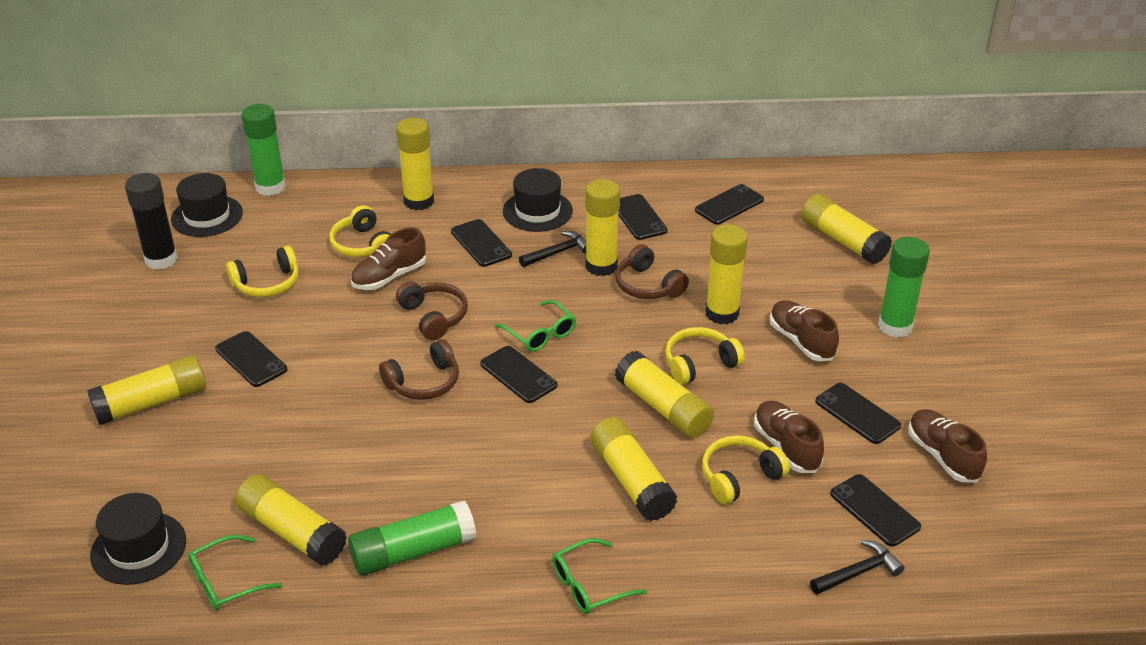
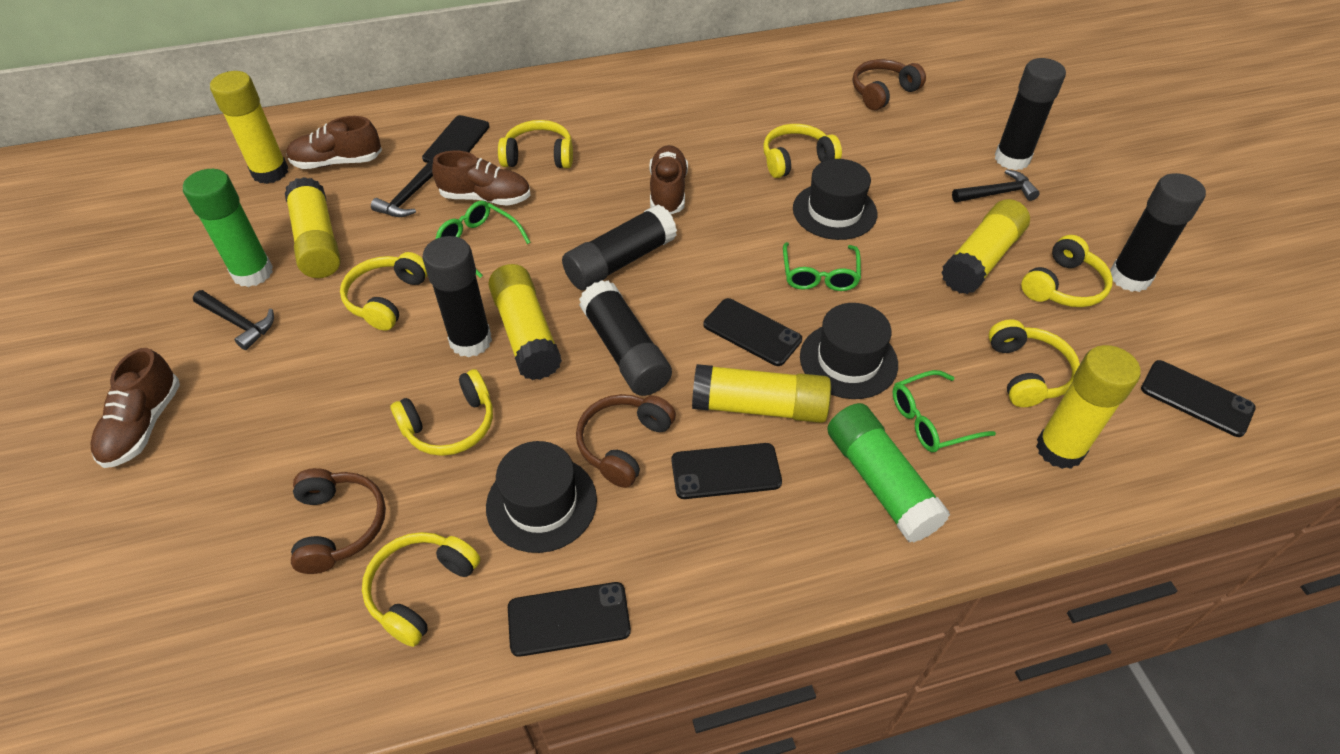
black glue stick: [125,173,178,269] = 1 -> [423,236,492,357] [562,204,677,290] [579,280,672,396] [995,58,1066,170] [1110,173,1206,292] = 5
black hammer: [519,231,586,267] [810,540,905,595] = 2 -> [193,290,274,350] [371,160,433,217] [952,169,1040,202] = 3
black phone: [215,331,287,387] [451,219,512,267] [480,346,557,403] [618,194,668,240] [695,184,764,225] [815,383,901,444] [830,474,921,547] = 7 -> [422,115,490,163] [508,582,631,657] [671,443,782,499] [704,298,802,366] [1141,360,1256,437] = 5
green glue stick: [241,104,286,196] [348,500,476,576] [878,237,930,338] = 3 -> [183,169,273,287] [827,403,950,543] = 2
yellow glue stick: [87,355,206,425] [235,474,347,566] [396,118,434,211] [585,179,620,276] [591,417,678,521] [615,351,714,438] [705,224,748,324] [801,194,892,264] = 8 -> [210,71,288,184] [285,177,341,278] [488,264,562,380] [692,364,831,423] [941,199,1030,294] [1036,345,1141,469] = 6
yellow headphones: [226,246,299,297] [329,205,391,257] [665,327,745,385] [702,435,790,504] = 4 -> [340,252,427,331] [362,532,480,647] [391,369,493,456] [498,120,573,168] [763,124,842,178] [988,319,1080,407] [1021,235,1113,307] = 7

